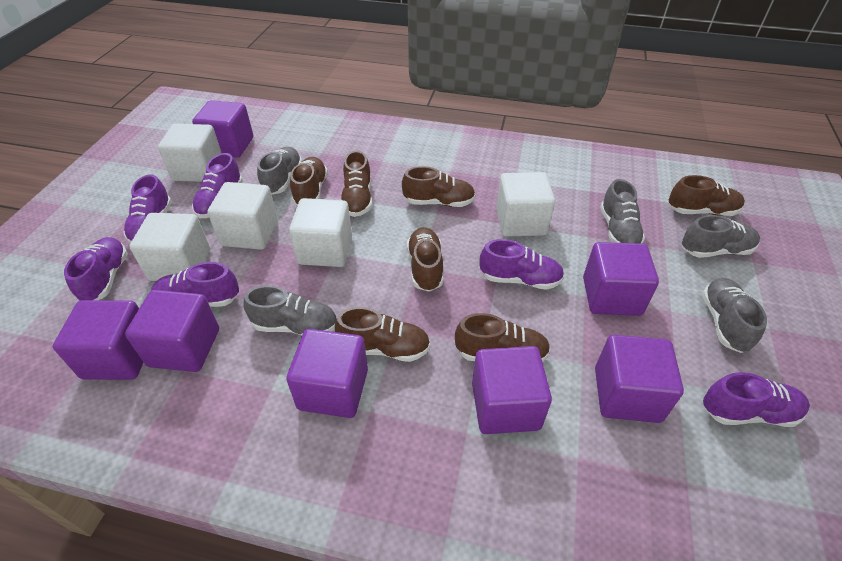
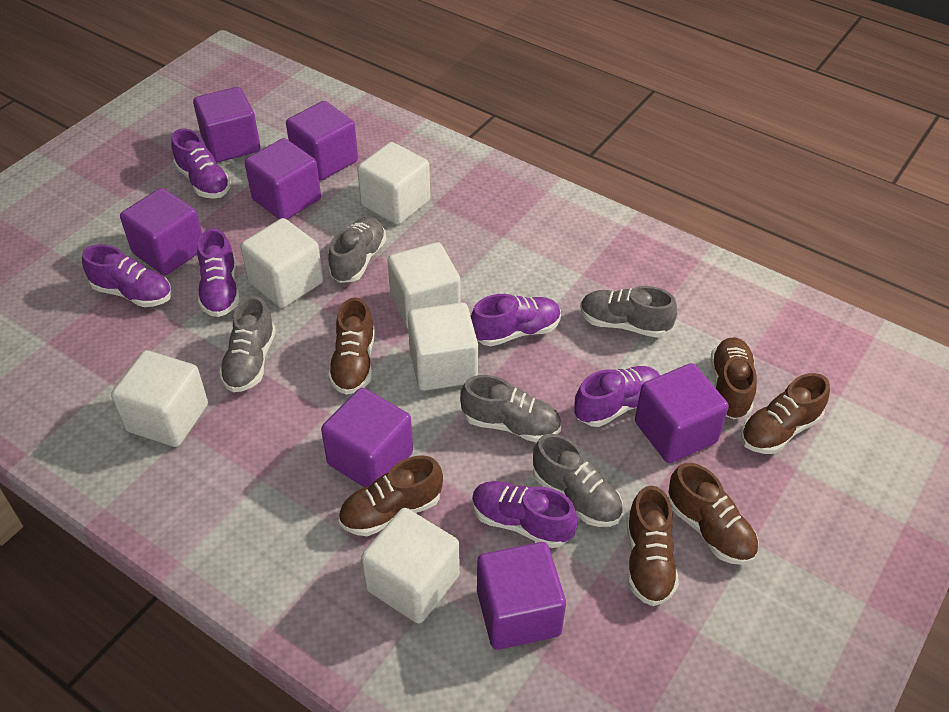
brown shoe: [290,157,328,205] [335,307,430,362] [341,150,372,217] [402,166,475,207] [407,227,444,292] [455,313,550,362] [669,175,745,216] = 7 -> [328,297,375,395] [339,455,443,536] [627,485,679,606] [668,463,759,565] [711,337,757,419] [741,373,830,454] = 6
white cube: [129,213,210,281] [158,124,222,182] [207,182,278,250] [289,198,352,267] [496,172,555,236] = 5 -> [111,350,208,447] [241,218,323,308] [357,142,430,225] [361,508,460,624] [387,242,461,329] [408,303,478,391] = 6

